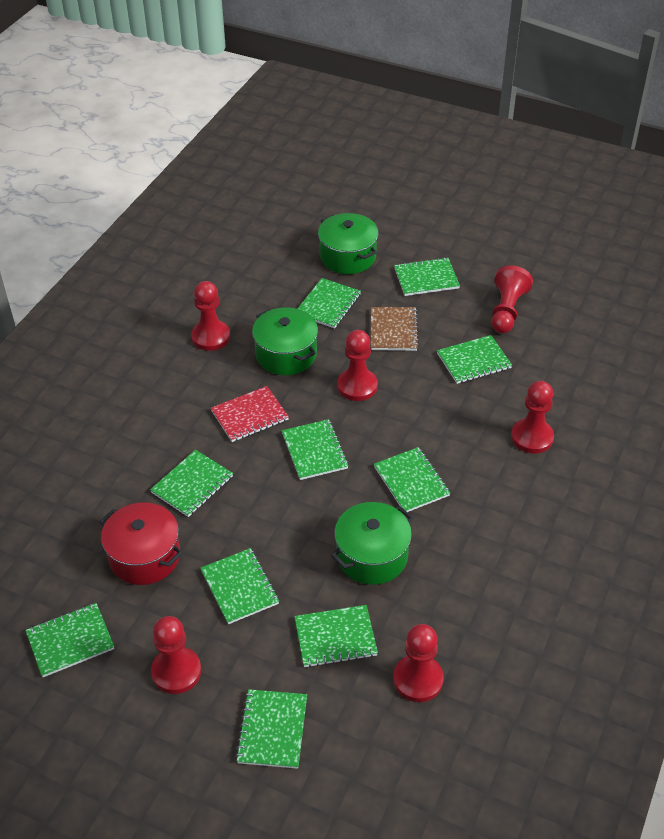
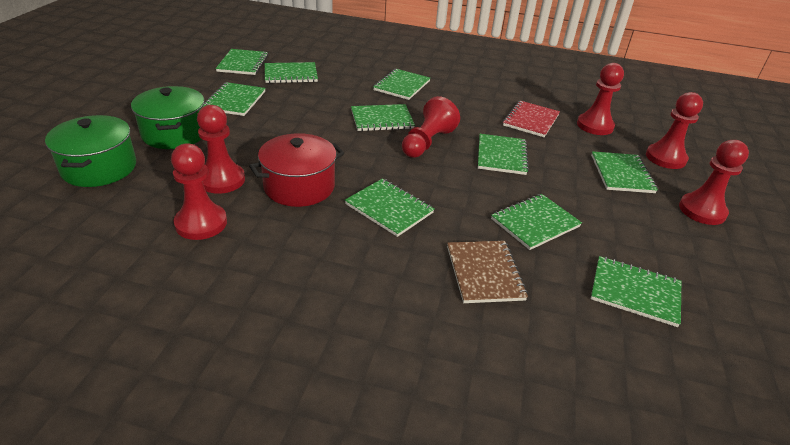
green pot: [252,307,318,375] [318,213,379,274] [331,502,413,585] = 3 -> [45,115,136,187] [131,86,205,149] = 2

